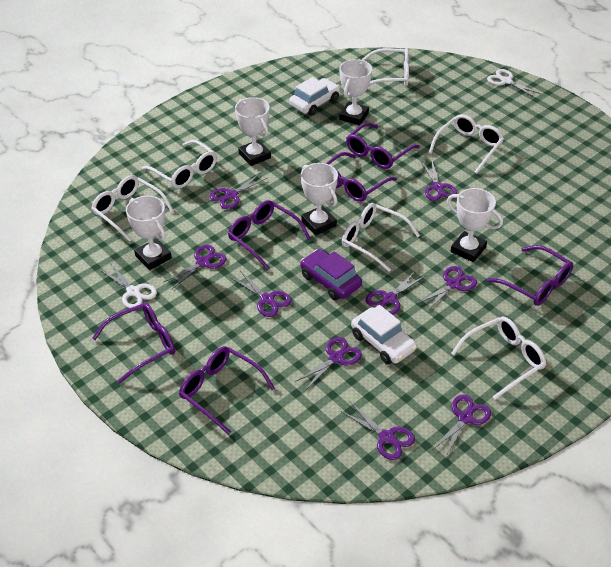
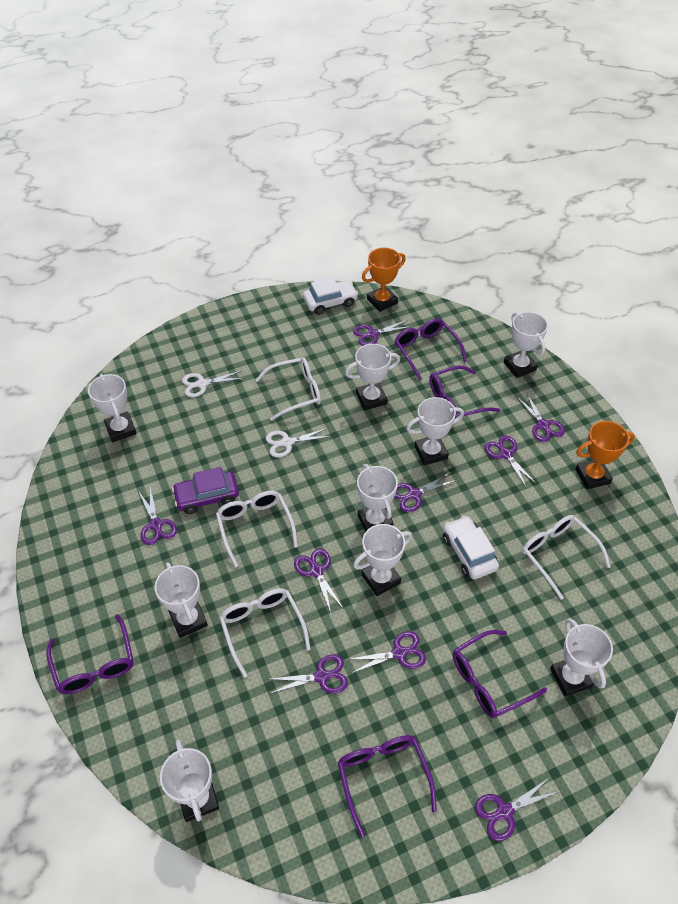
orange trophy: none = 0 -> [362,248,406,312] [575,421,635,489] = 2
purple glasses: [92,303,175,383] [179,346,275,435] [228,200,311,270] [326,152,397,202] [346,122,420,169] [487,245,574,306] = 6 -> [46,614,133,694] [337,735,437,837] [394,318,467,381] [429,365,500,419] [453,630,547,718] = 5
white glasses: [91,175,174,242] [142,140,217,189] [342,203,420,272] [362,48,409,87] [428,114,504,174] [451,317,546,400] = 6 -> [216,491,298,567] [219,588,311,678] [256,357,321,421] [522,515,611,600] = 4
white trophy: [126,196,172,270] [235,97,271,166] [301,163,338,236] [339,59,372,125] [447,188,503,262] = 5 -> [88,374,137,442] [155,562,208,638] [160,740,219,822] [345,344,400,410] [353,524,412,596] [357,464,398,532] [406,397,464,466] [504,312,548,378] [550,618,613,697] = 9

